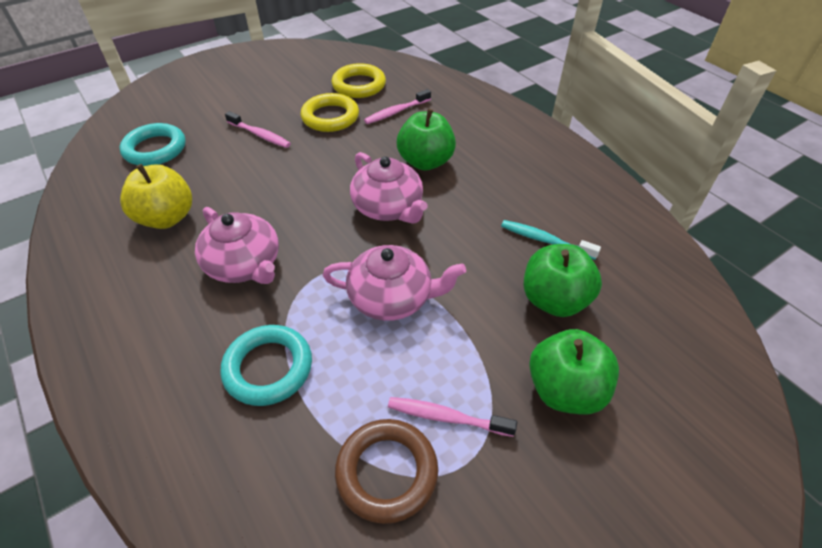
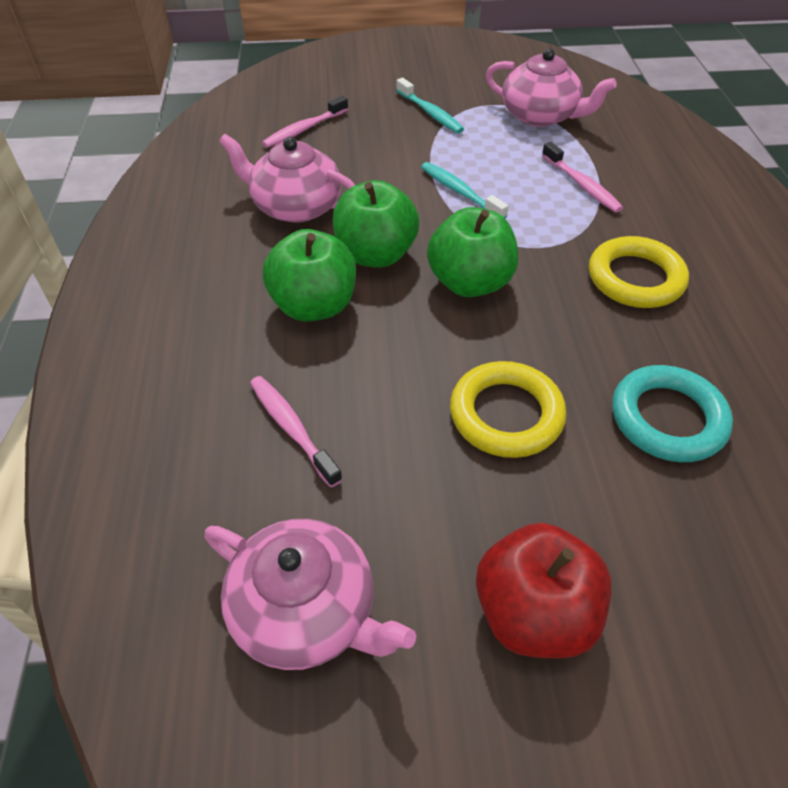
brown ring: [335,419,438,524] = 1 -> none = 0
red apple: none = 0 -> [476,523,612,658] = 1
turquoise ring: [120,123,185,166] [220,325,312,406] = 2 -> [612,365,733,462] = 1
turquoise toothbrush: [501,220,601,260] = 1 -> [396,78,464,134] [421,162,509,219] = 2
yellow apple: [120,164,192,229] = 1 -> none = 0

